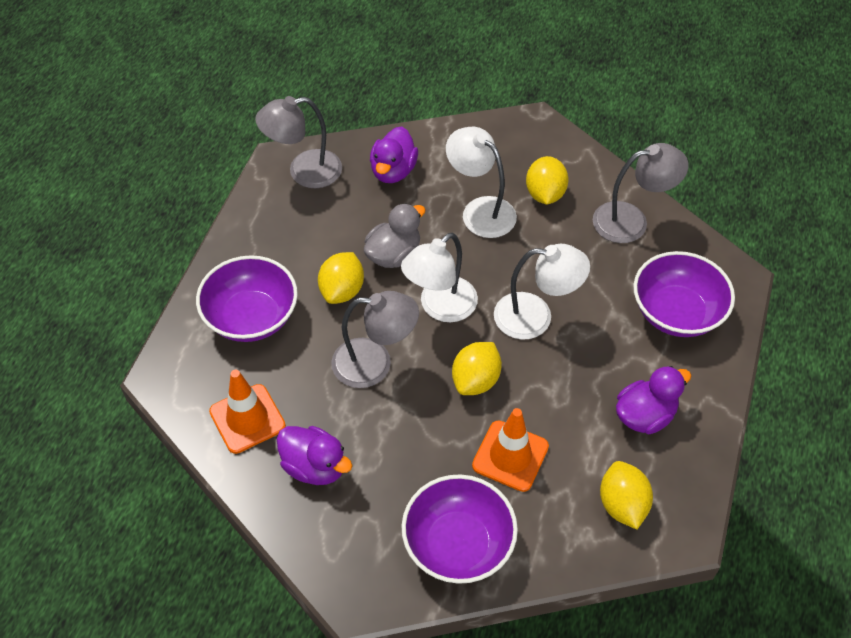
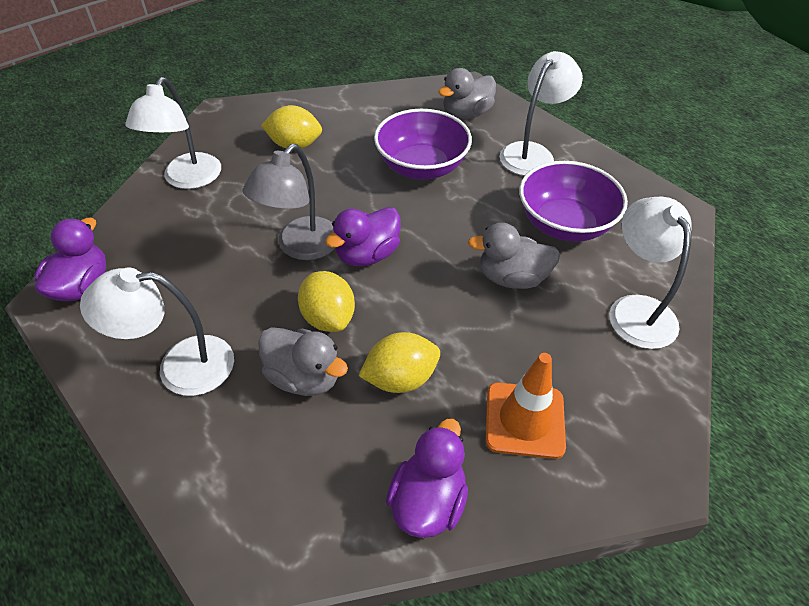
grey duck: [364,203,426,268] = 1 -> [258,327,348,396] [438,68,496,119] [468,223,560,289] = 3
grey lamp: [255,96,342,188] [331,291,419,388] [593,143,688,243] = 3 -> [242,144,336,260] = 1
orange traffic cone: [209,370,286,454] [472,408,549,492] = 2 -> [486,353,566,459] = 1
purple bowl: [196,255,298,342] [402,474,518,584] [633,251,735,337] = 3 -> [374,109,472,180] [519,161,628,242] = 2
white lamp: [401,233,478,322] [446,127,517,238] [494,244,590,339] = 3 -> [80,267,234,396] [125,77,221,189] [500,51,583,176] [609,197,692,349] = 4
yellow lemon: [318,252,364,304] [452,342,502,395] [526,156,569,205] [600,461,653,529] = 4 -> [261,105,322,149] [298,271,355,332] [358,332,440,393] = 3

